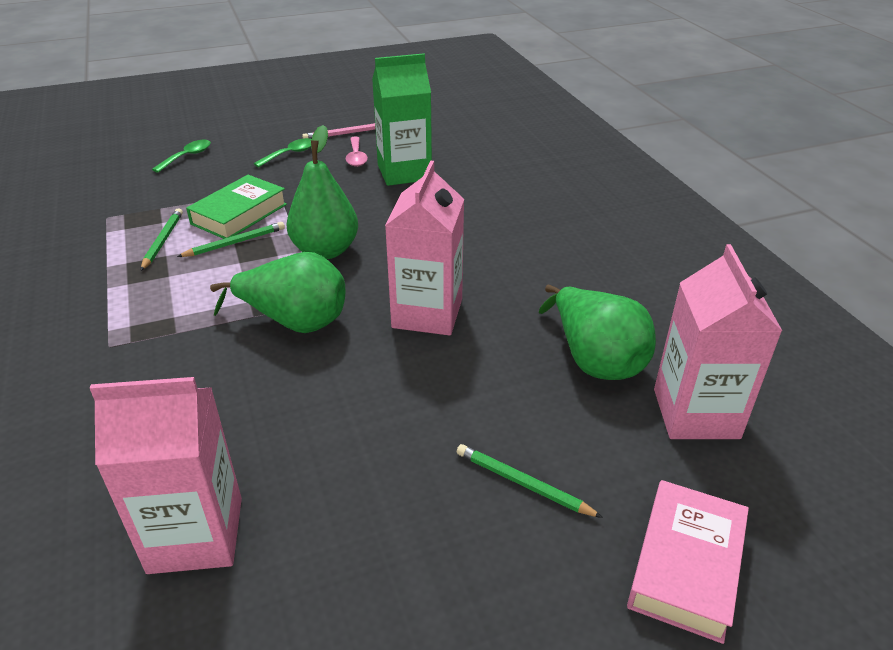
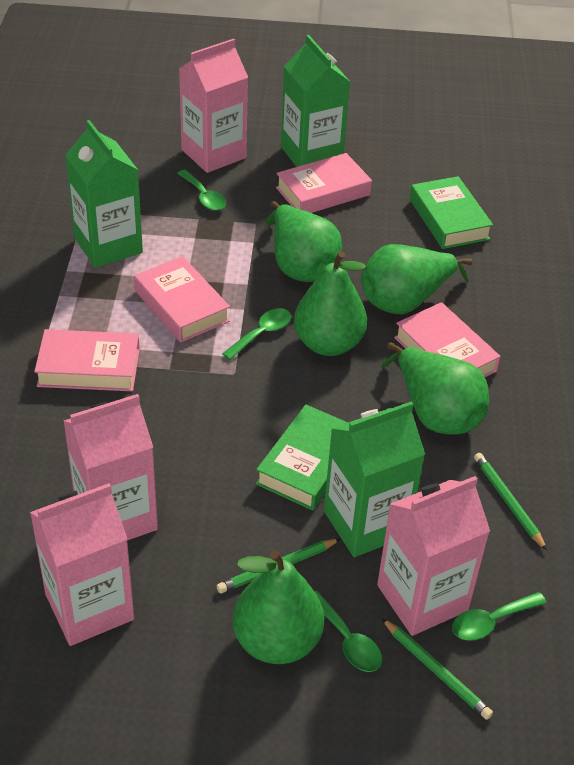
green book: [186,175,287,239] = 1 -> [256,405,348,511] [410,176,493,249] = 2
green carton: [372,53,432,186] = 1 -> [65,120,143,268] [281,35,350,167] [324,401,425,557] = 3
green pear: [210,252,345,333] [286,125,358,259] [539,285,656,380] = 3 -> [232,550,324,664] [266,201,342,282] [294,251,367,356] [362,244,472,314] [381,343,489,435] = 5
green spoon: [152,140,211,173] [254,138,312,167] = 2 -> [177,170,226,211] [222,308,291,360] [314,591,382,672] [452,592,547,641] = 4
pink book: [627,480,749,644] = 1 -> [34,329,140,391] [134,256,230,342] [276,153,372,213] [394,302,501,377] = 4
pink carton: [90,377,242,574] [385,161,464,336] [654,244,782,439] = 3 -> [30,483,134,646] [64,394,158,540] [179,39,248,173] [377,476,490,636] = 4
pink pencil: [302,123,376,139] = 1 -> none = 0
pink spoon: [346,137,368,167] = 1 -> none = 0

